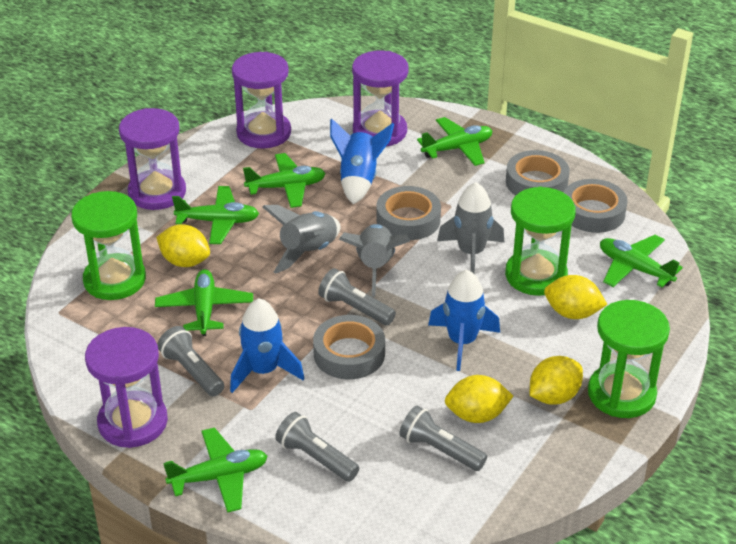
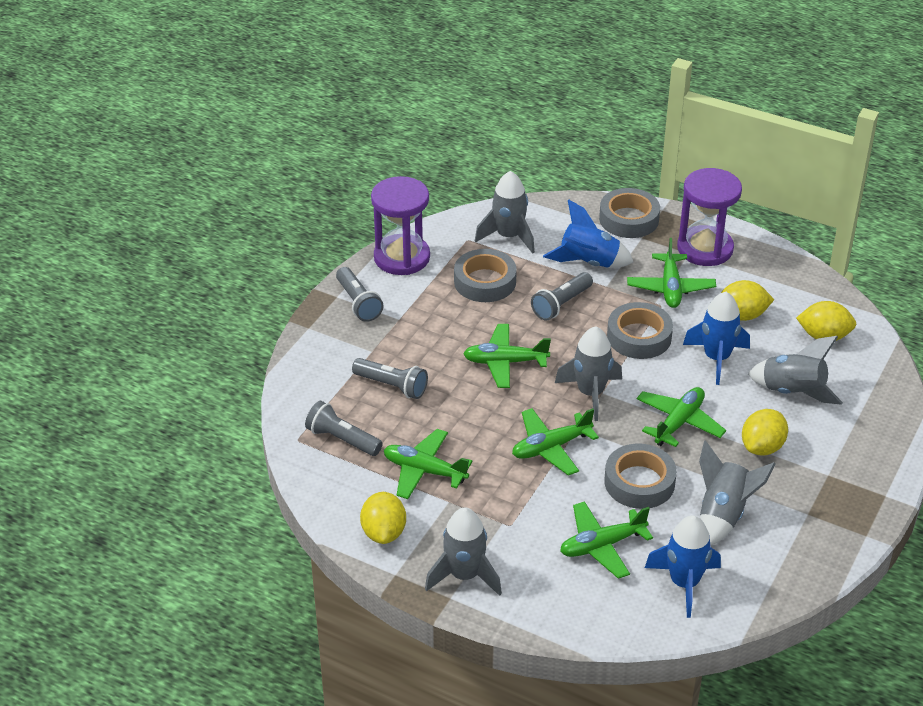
green hourglass: [71,191,146,300] [505,187,576,296] [588,300,670,418] = 3 -> none = 0
grey rocket: [263,205,340,274] [339,224,410,297] [437,182,504,273] = 3 -> [425,508,502,596] [475,171,535,254] [555,326,622,421] [699,440,776,546] [748,336,843,405] = 5
purple hourglass: [85,327,168,448] [119,108,186,210] [232,52,291,148] [352,50,409,146] = 4 -> [371,176,430,275] [677,168,742,266] = 2

